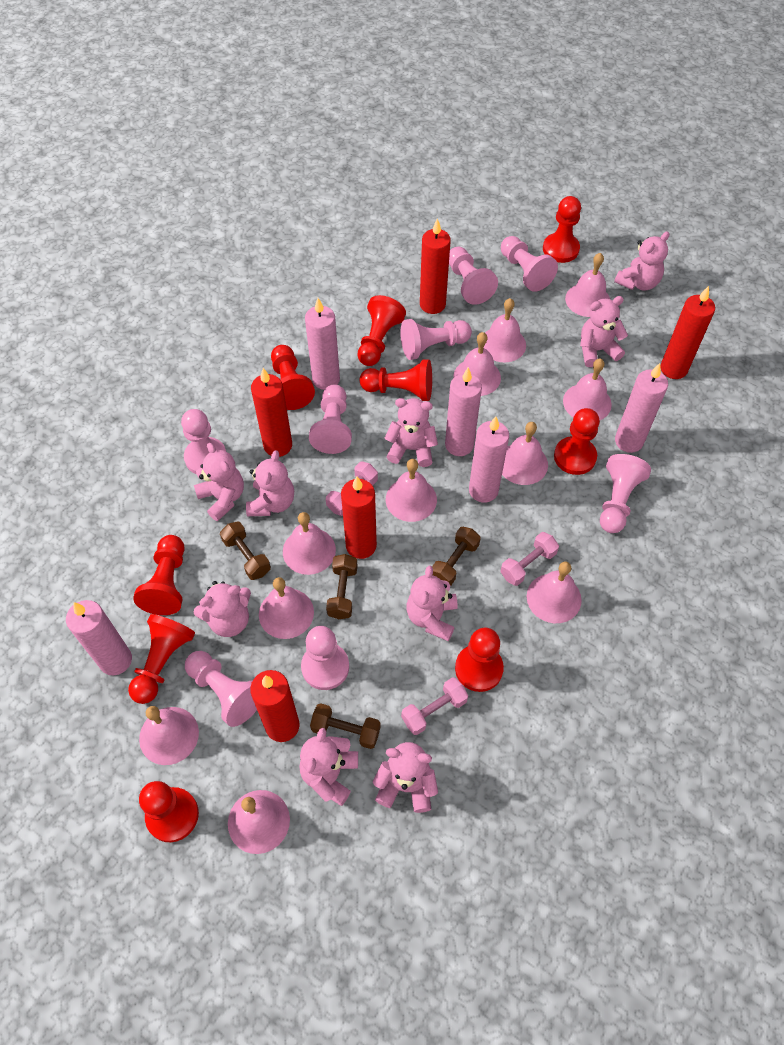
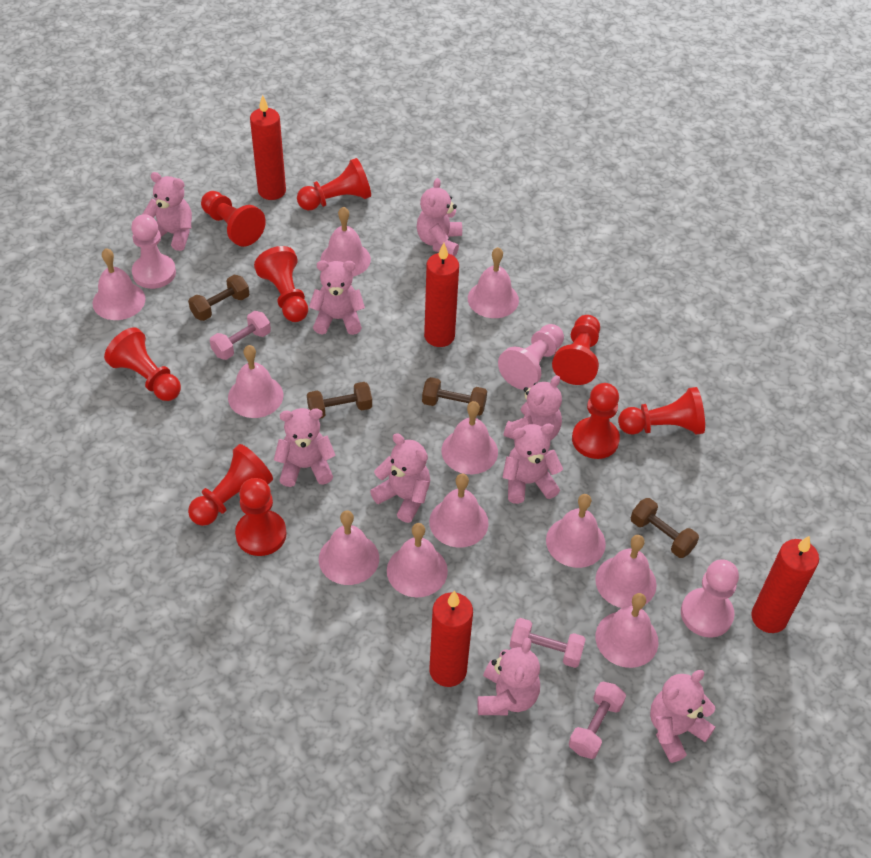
pink candle: [66,600,132,676] [305,298,340,390] [445,367,482,456] [469,416,509,503] [615,363,668,453] = 5 -> none = 0
pink pawn: [181,409,226,474] [185,651,257,727] [301,626,349,690] [309,384,352,454] [400,319,472,360] [449,247,498,305] [501,236,558,292] [600,454,651,533] = 8 -> [131,214,176,289] [498,324,564,390] [681,559,739,638] = 3
red candle: [250,670,300,742] [251,368,292,457] [341,477,377,559] [420,218,451,314] [660,286,715,379] = 5 -> [250,95,286,200] [424,243,459,347] [430,591,473,687] [751,536,819,633] = 4

